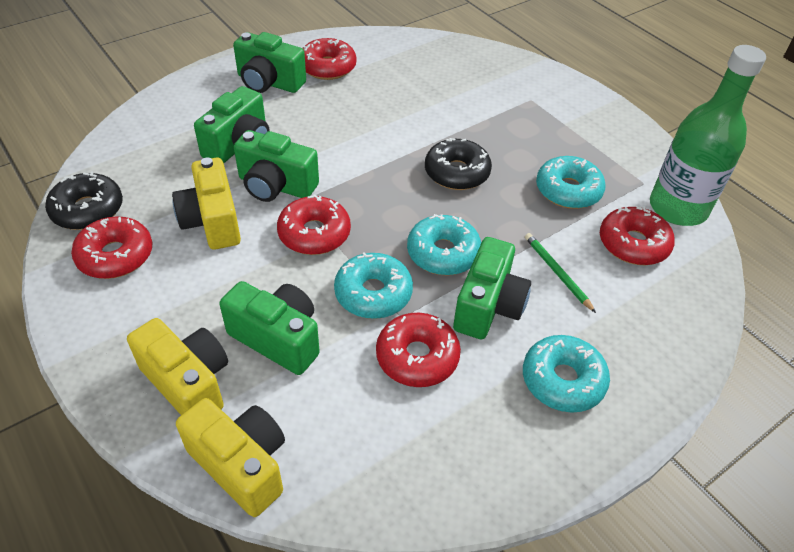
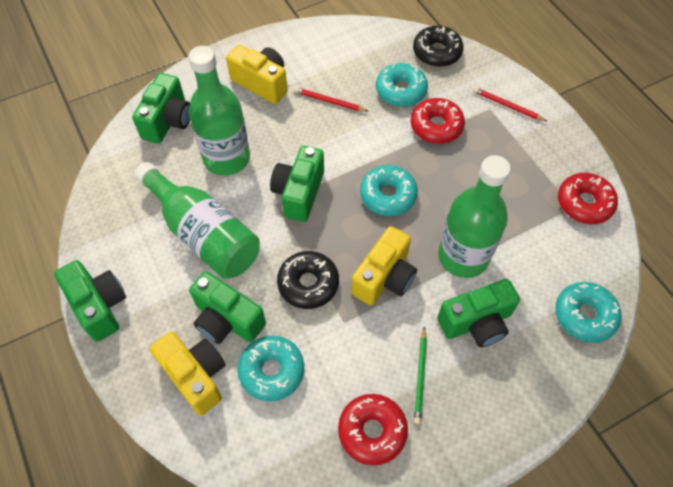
green bottle: [650,45,766,226] = 1 -> [134,162,260,279] [189,46,250,176] [438,155,511,278] = 3
red donut: [71,217,152,279] [277,194,351,255] [302,38,357,80] [376,313,461,387] [600,206,675,265] = 5 -> [338,394,408,466] [411,98,465,144] [558,173,618,224] = 3
red pencil: none = 0 -> [294,87,368,112] [473,87,547,121] = 2

